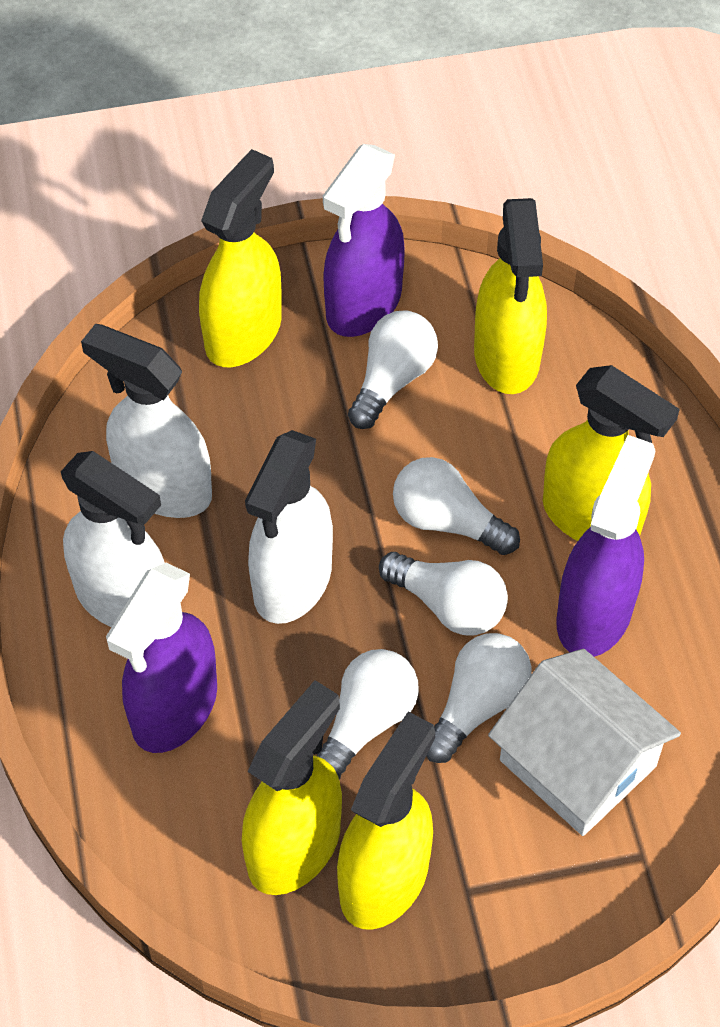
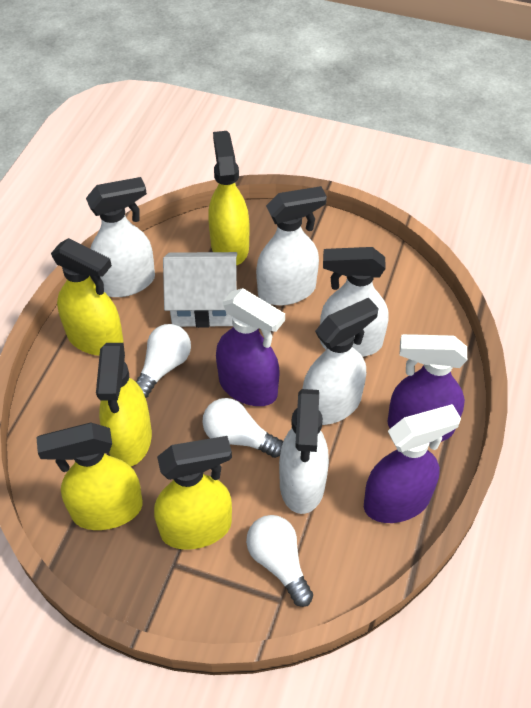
white light bulb: [317,649,419,779] [348,310,438,429] [379,552,508,636] [393,457,520,555] [426,633,532,763] = 5 -> [136,324,191,398] [202,398,283,458] [246,515,313,607] = 3
white spray bottle: [61,451,165,627] [81,324,212,518] [245,430,333,624] = 3 -> [86,177,155,297] [256,186,327,306] [279,389,329,514] [302,298,379,425] [320,247,389,357] = 5

